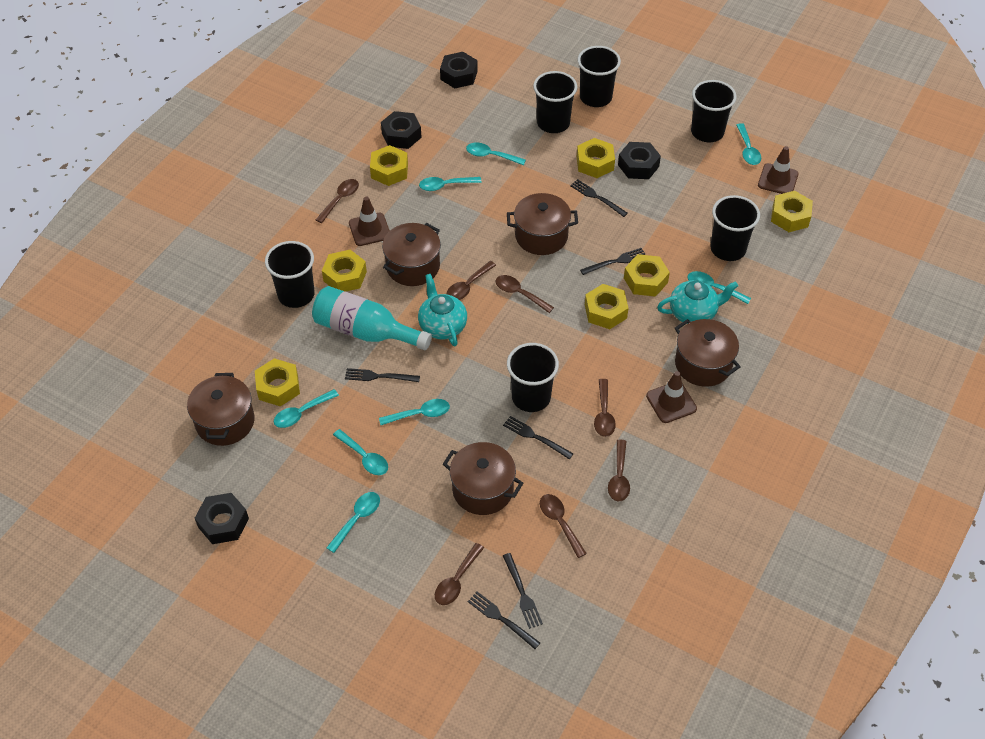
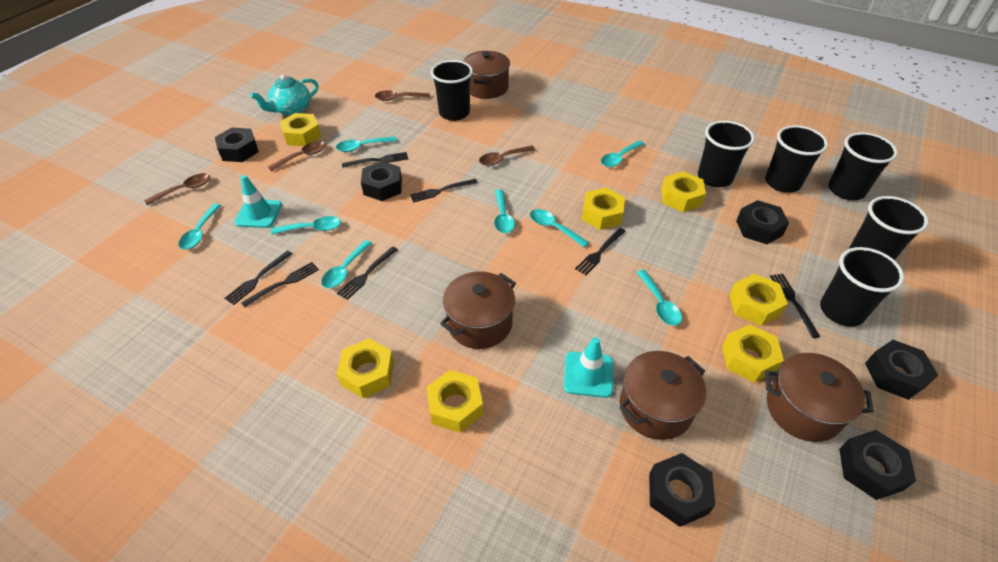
black fork: [345,368,420,382] [468,592,540,649] [503,416,574,459] [503,553,543,629] [570,179,628,217] [580,248,645,275] = 6 -> [224,250,292,305] [241,262,319,307] [337,246,398,300] [342,152,408,168] [410,179,478,203] [575,228,626,275] [770,274,820,338] = 7
black nut: [195,493,249,544] [381,111,422,149] [440,52,478,88] [618,142,661,179] = 4 -> [215,127,259,162] [361,161,402,201] [649,453,715,527] [736,200,789,244] [839,430,916,500] [865,340,938,400] = 6
brown pot: [187,373,254,446] [382,223,441,286] [443,442,523,515] [507,193,578,255] [675,319,740,387] = 5 -> [440,271,516,349] [463,51,510,99] [619,351,706,440] [765,353,874,442] = 4
brown spoon: [316,179,359,223] [435,543,484,605] [447,261,496,300] [496,275,554,313] [540,494,587,558] [594,379,616,437] [608,439,630,501] = 7 -> [144,173,210,205] [268,141,326,171] [375,90,430,101] [479,145,535,166] = 4
brown traffic cone: [349,197,390,246] [646,371,697,423] [758,146,799,194] = 3 -> none = 0
turquoise bottle: [312,286,432,350] = 1 -> none = 0
turquoise teapot: [418,274,467,346] [657,280,738,324] = 2 -> [250,74,318,116] = 1
turquoise traffic cone: none = 0 -> [234,175,282,228] [564,337,613,398] = 2

